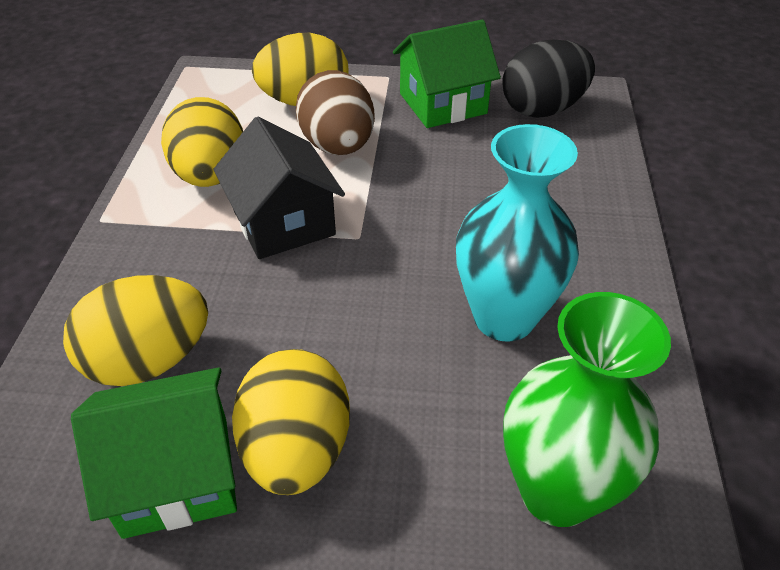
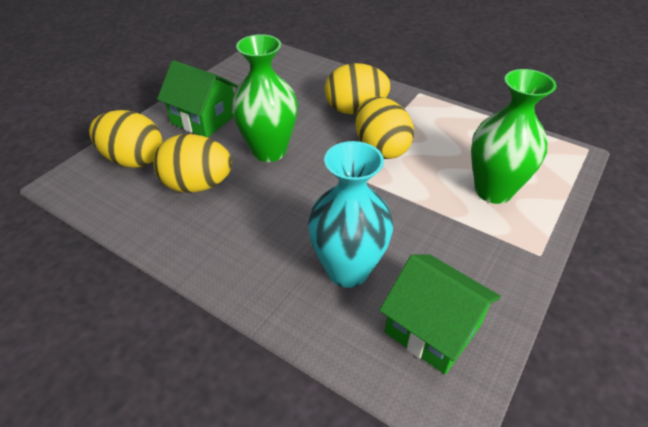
black egg: [502,39,595,118] = 1 -> none = 0
black house: [213,117,345,259] = 1 -> none = 0
brown egg: [296,70,375,155] = 1 -> none = 0
green vase: [503,292,671,527] = 1 -> [232,34,298,162] [471,69,556,204] = 2

